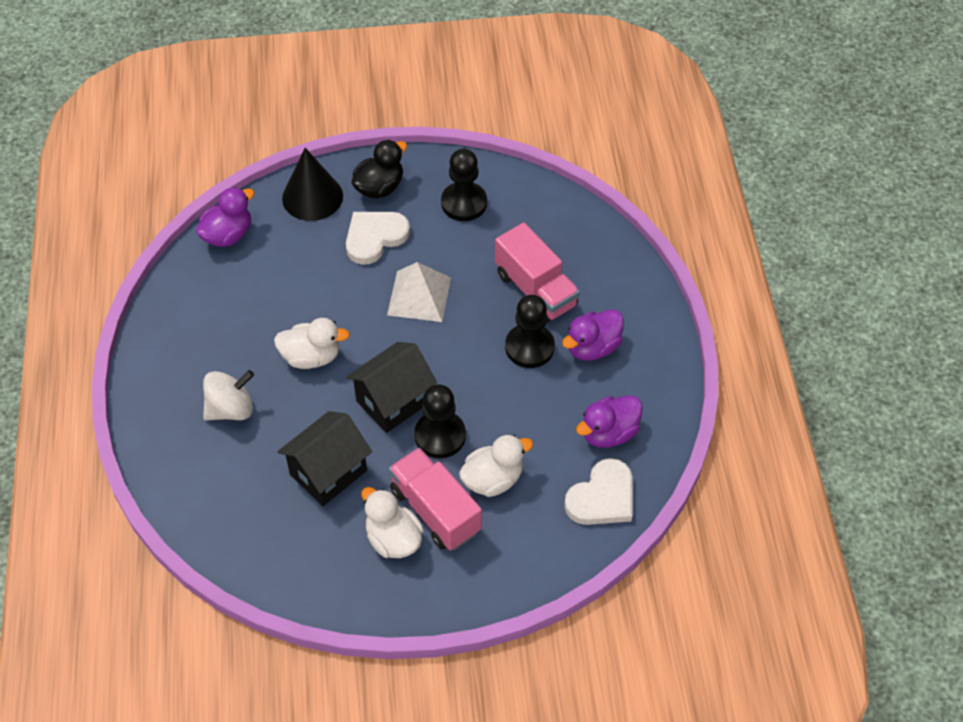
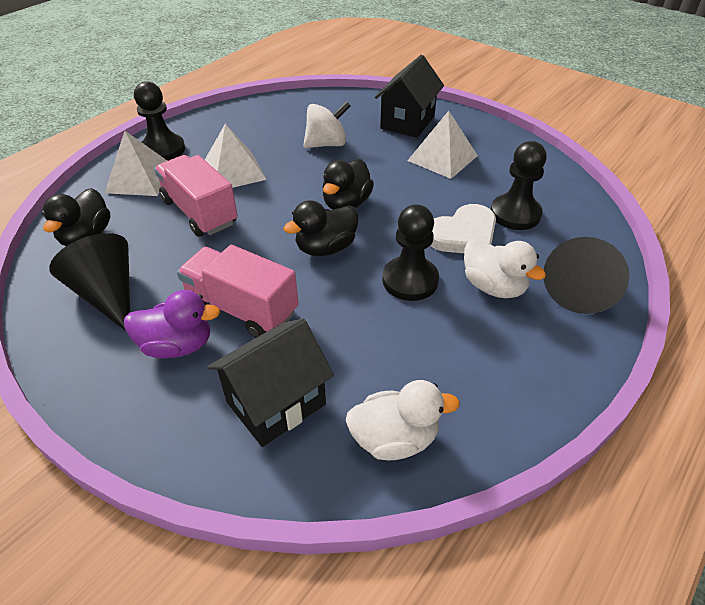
black cone: [282,148,343,221] = 1 -> [49,233,130,331] [544,237,629,314] = 2
black duck: [352,140,407,198] = 1 -> [42,188,110,246] [283,200,359,256] [322,159,374,210] = 3
purple duck: [196,187,255,247] [562,309,624,361] [576,395,643,448] = 3 -> [124,290,220,358] = 1
white duck: [274,318,350,369] [361,487,424,558] [459,434,533,497] = 3 -> [346,380,460,460] [464,239,546,298] = 2
white heart: [346,212,410,265] [564,458,632,525] = 2 -> [430,204,496,253] = 1
white pyramid: [387,262,451,322] = 1 -> [105,131,167,196] [205,124,267,188] [407,111,478,179] = 3

